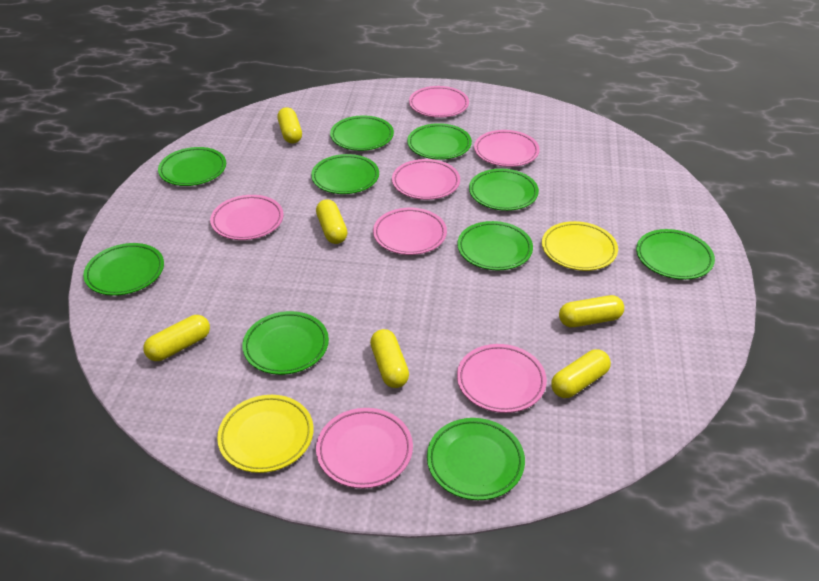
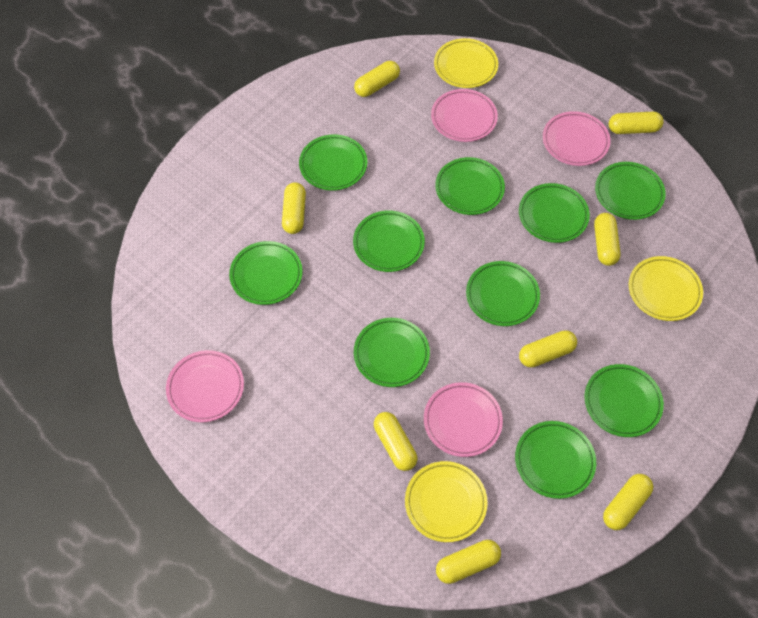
pink plate: [210,195,284,240] [316,408,413,488] [373,208,447,255] [392,159,460,200] [409,86,469,118] [457,344,547,413] [474,130,540,167] = 7 -> [166,350,244,422] [424,382,503,457] [431,89,498,142] [543,111,610,166] = 4
yellow capsule: [143,315,210,361] [277,107,302,143] [316,199,348,244] [370,329,409,388] [551,349,611,398] [559,295,624,327] = 6 -> [282,182,306,234] [354,61,400,97] [374,412,417,471] [436,540,501,584] [519,330,577,367] [594,213,621,266] [603,474,653,530] [609,112,664,134] = 8
yellow plate: [217,395,313,473] [542,221,618,271] = 2 -> [405,461,488,542] [434,38,498,88] [629,256,703,321] = 3

